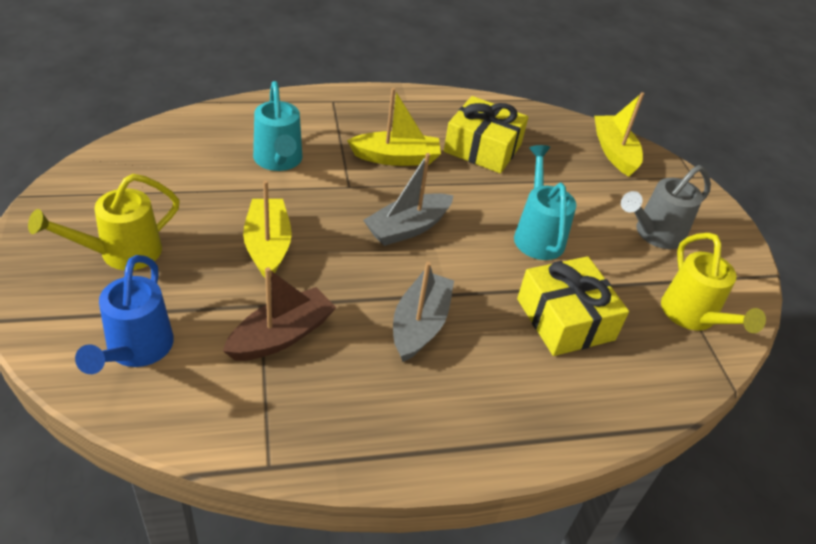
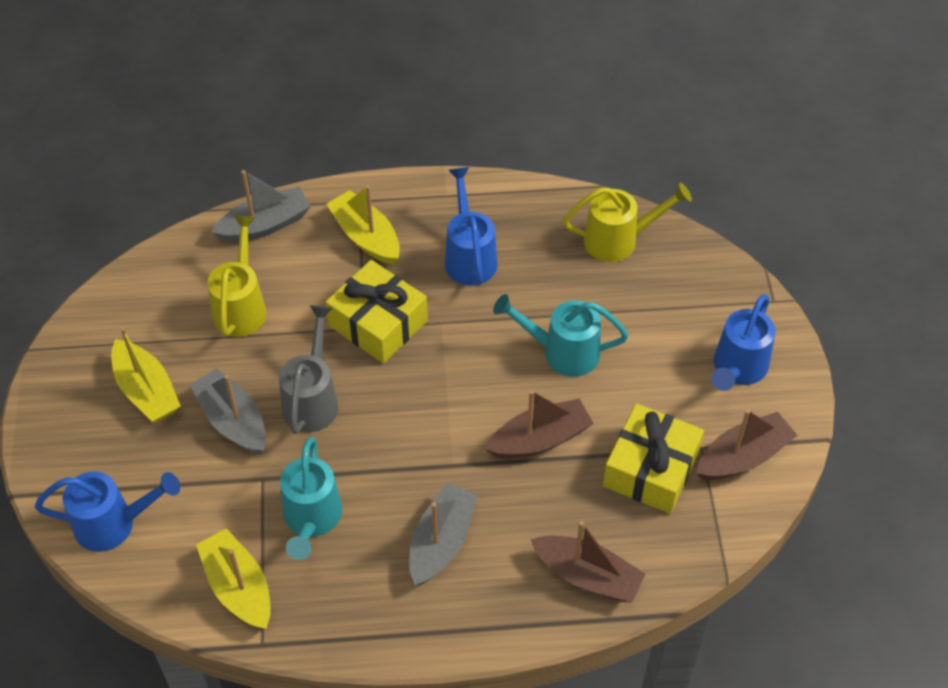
blue watering can: [75,255,174,374] = 1 -> [35,472,180,552] [445,167,498,286] [711,294,775,391] = 3
brown boat: [223,267,336,361] = 1 -> [485,390,594,459] [531,521,646,602] [697,409,797,480] = 3
grey boat: [363,153,454,246] [393,262,454,362] = 2 -> [190,368,266,454] [211,170,311,242] [409,483,478,586] = 3

